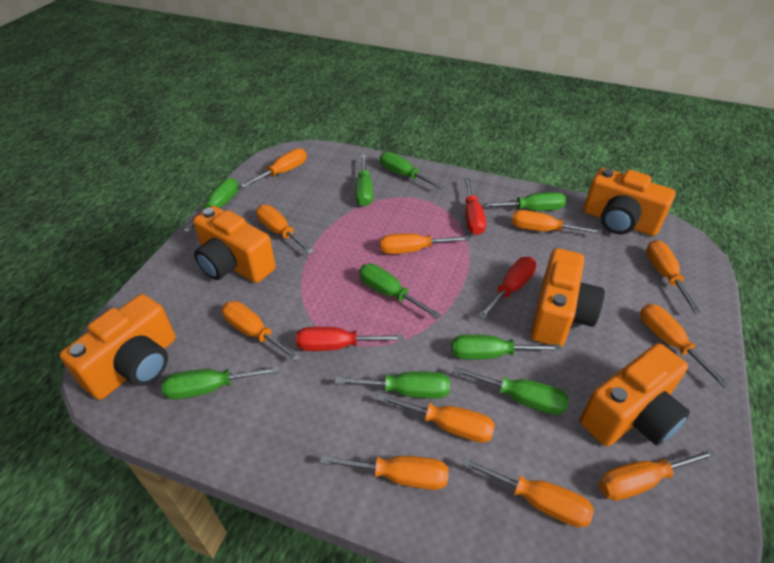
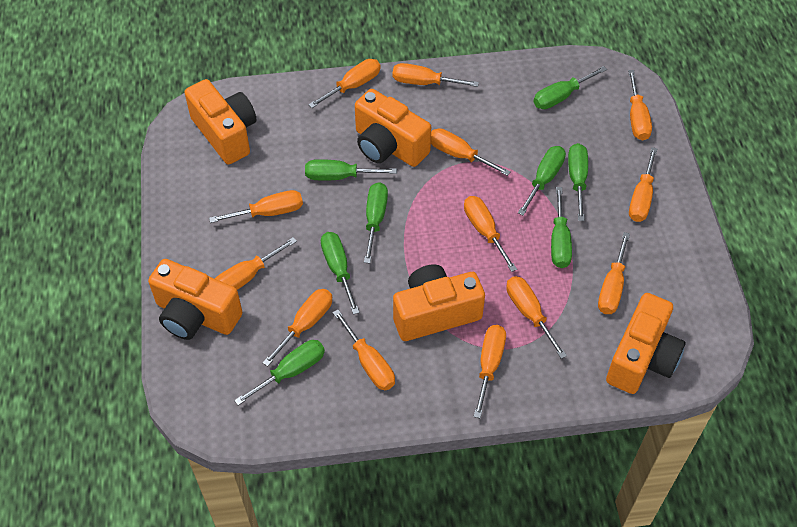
green screwdriver: [162,366,280,399] [183,178,239,233] [335,371,450,399] [356,155,373,206] [359,264,441,319] [380,152,444,189] [452,335,561,359] [453,366,569,415] [481,192,566,211] = 9 -> [234,340,325,405] [305,159,397,181] [321,232,360,315] [364,182,388,263] [518,146,566,216] [533,66,607,109] [551,187,572,268] [568,143,588,221] = 8
orange screwdriver: [222,301,301,362] [241,148,307,188] [256,205,314,254] [320,455,449,490] [377,393,495,443] [380,233,470,254] [461,457,594,528] [512,210,602,234] [599,449,717,501] [640,304,730,388] [646,240,701,314] = 11 -> [209,190,303,223] [215,237,297,290] [262,289,332,367] [308,59,380,108] [333,310,395,390] [392,63,479,87] [431,128,511,176] [464,196,517,272] [474,325,506,418] [506,276,567,359] [598,232,630,314] [628,70,652,141] [629,147,657,222] = 13
red screwdriver: [296,327,404,351] [464,178,486,235] [478,257,537,320] = 3 -> none = 0

